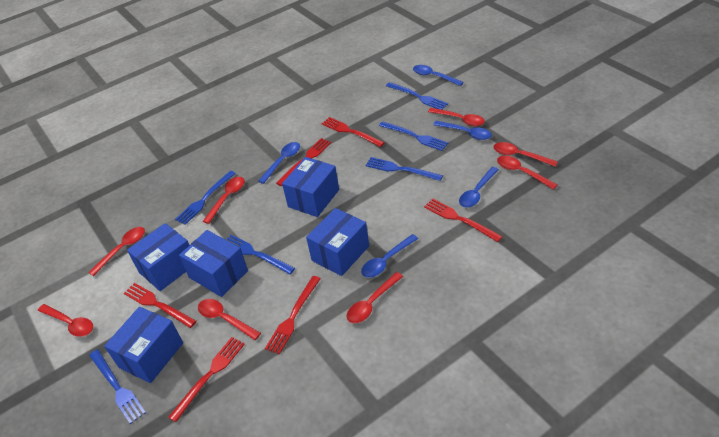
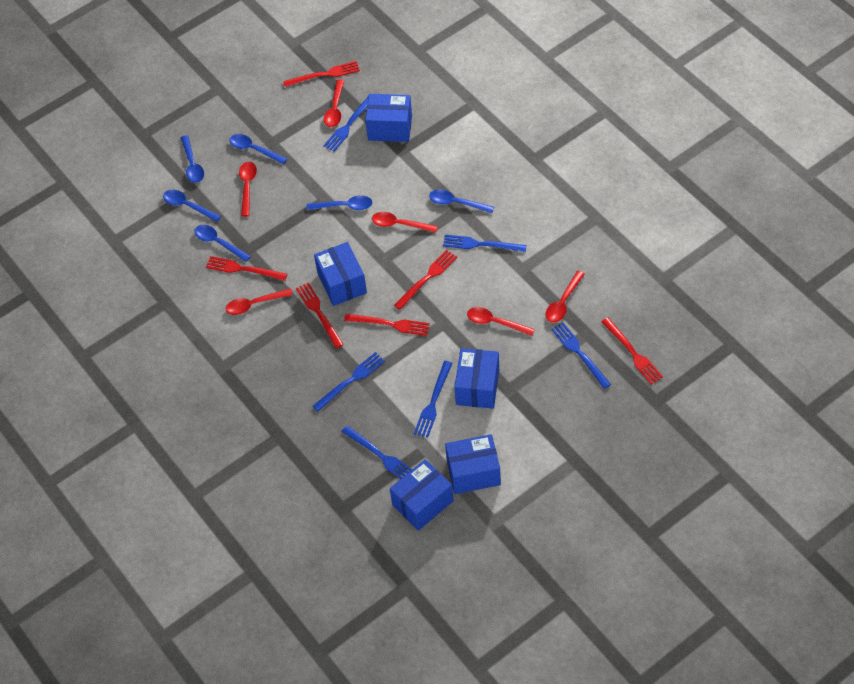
blue spoon: [258,142,300,184] [361,234,418,278] [413,65,464,86] [433,121,492,140] [459,167,499,208] = 5 -> [163,190,221,222] [181,135,204,183] [194,225,251,262] [229,134,287,164] [307,195,372,210] [429,189,494,213] = 6
red spoon: [38,304,93,337] [88,227,145,276] [198,299,261,340] [203,177,245,224] [347,272,403,323] [428,108,485,126] [493,142,558,167] [497,156,558,190] = 8 -> [226,288,293,315] [239,162,257,216] [324,79,344,127] [372,212,438,233] [467,307,535,336] [545,271,585,323] = 6

